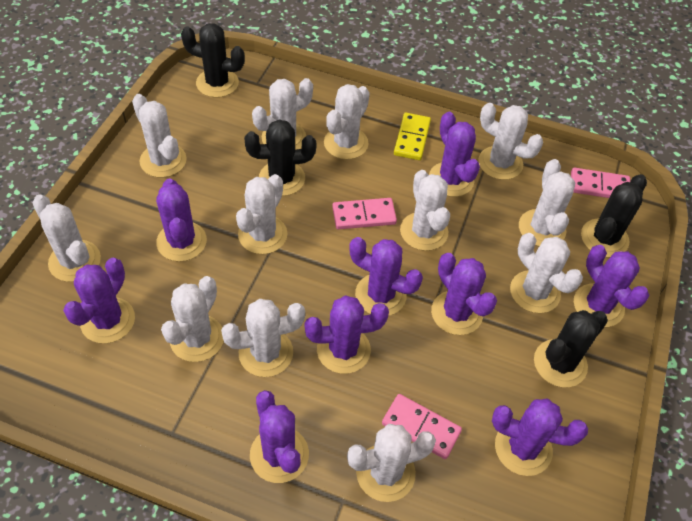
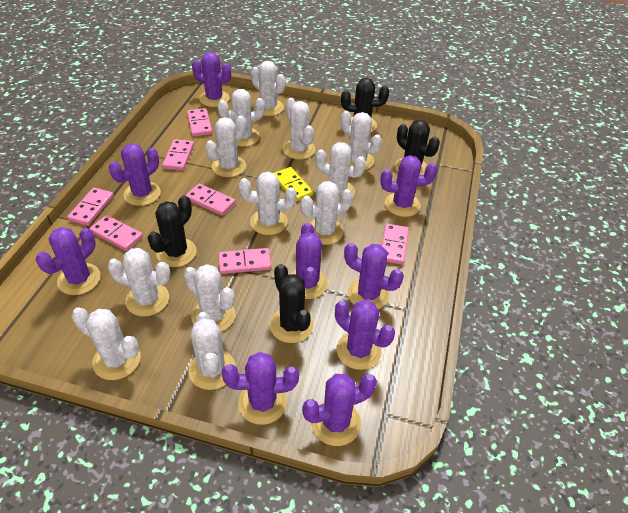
pink domino: [332,198,397,229] [382,394,462,459] [571,168,630,198] = 3 -> [67,188,114,226] [90,215,143,251] [162,139,194,171] [185,184,236,216] [187,108,212,137] [218,248,271,274] [381,224,409,265] = 7

